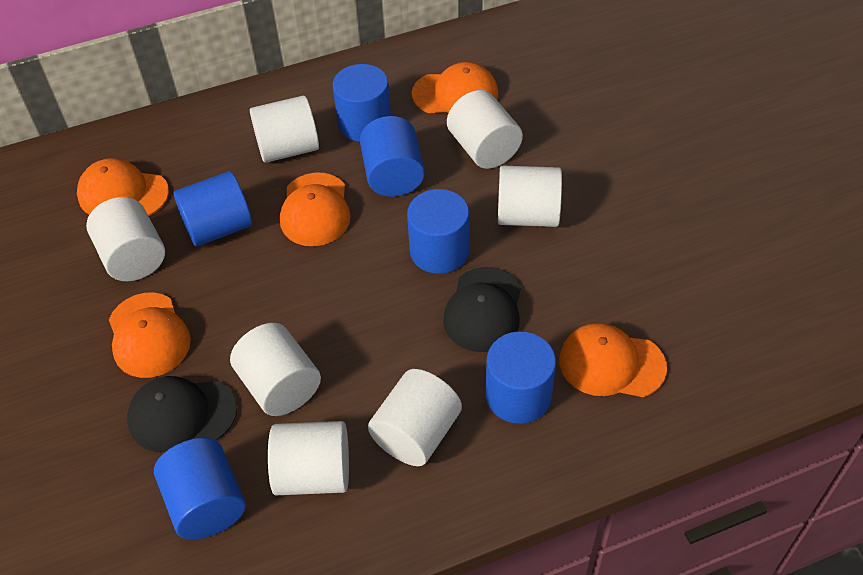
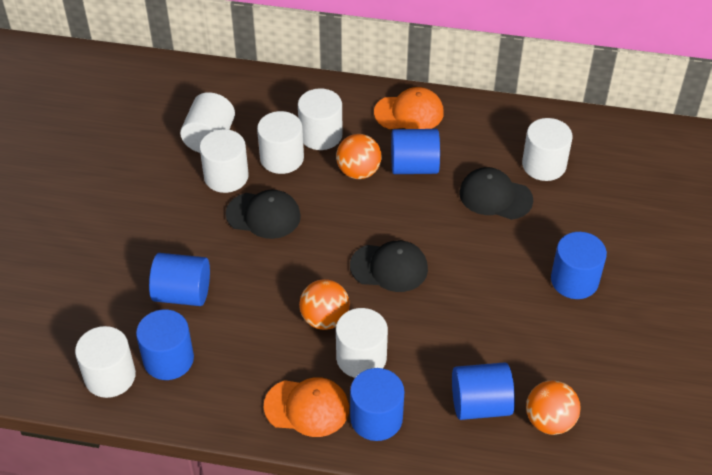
black cap: [127,376,237,452] [443,267,521,352] = 2 -> [225,190,301,239] [350,240,428,292] [459,167,533,220] = 3
orange ball: none = 0 -> [299,279,350,330] [336,134,382,179] [526,380,581,435] = 3
orange cap: [77,158,169,216] [109,292,191,378] [280,172,351,246] [412,62,498,113] [559,323,667,397] = 5 -> [264,377,349,437] [374,87,444,129] = 2

